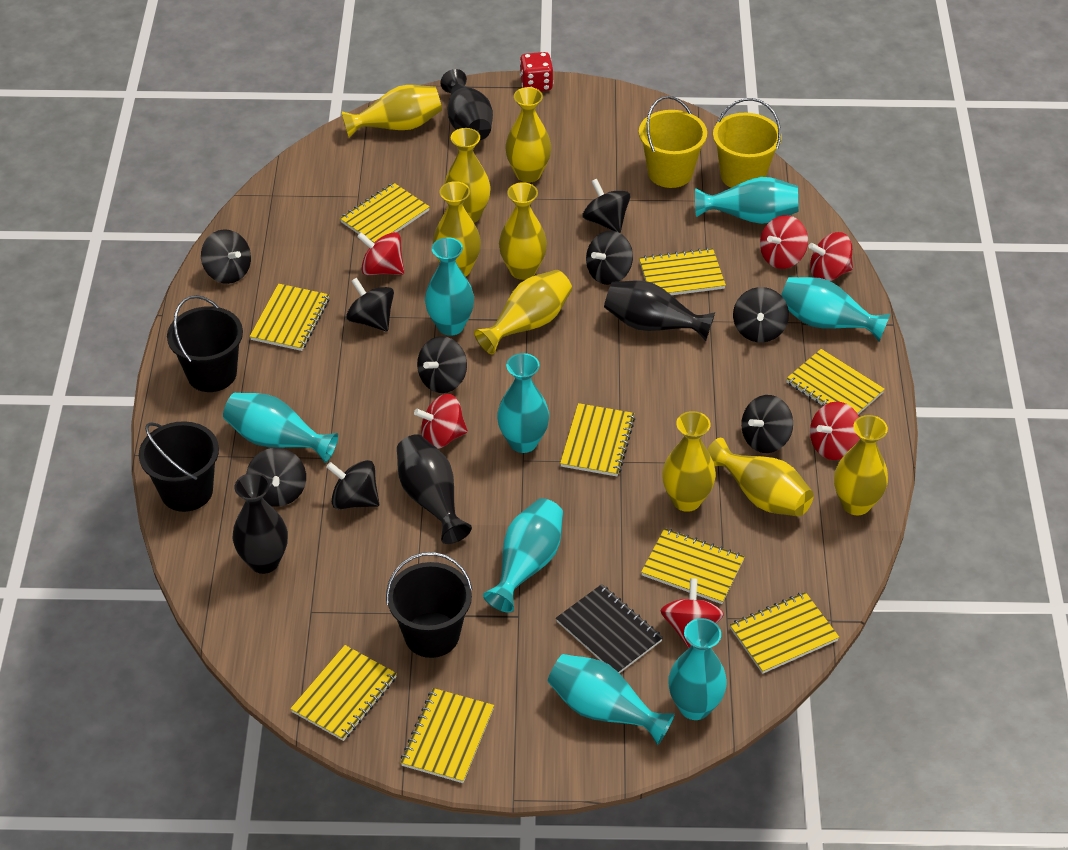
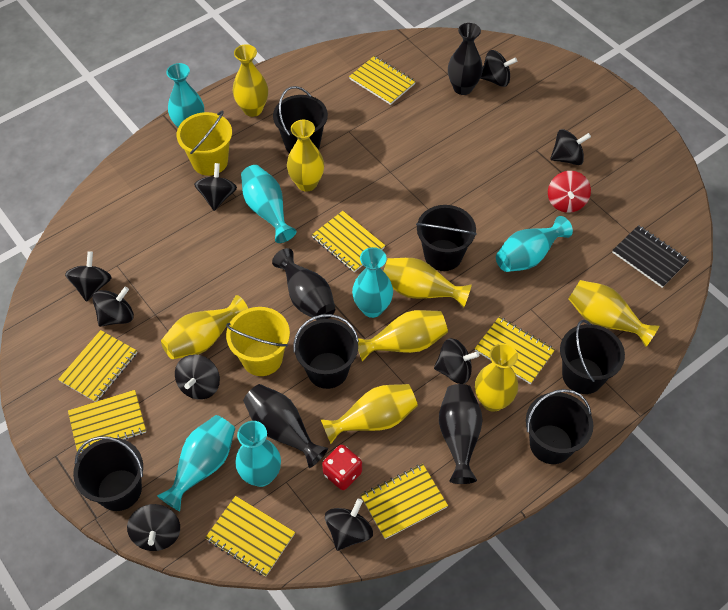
black bucket: [139,421,219,512] [167,295,243,392] [386,552,473,658] = 3 -> [73,436,143,511] [273,86,328,153] [293,314,359,389] [416,205,477,271] [526,389,593,464] [560,320,625,394] = 6
red spinning top: [357,232,404,275] [414,394,468,449] [661,578,724,648] [760,215,808,269] [808,232,853,281] [810,402,860,460] = 6 -> [548,171,591,213] = 1
turquoise vase: [223,393,338,463] [425,237,474,336] [483,498,563,612] [497,353,549,453] [548,654,675,745] [668,618,727,720] [695,177,799,224] [781,277,890,342] = 8 -> [157,415,235,511] [166,63,204,128] [235,421,281,487] [241,165,297,243] [352,247,393,318] [496,216,573,272] = 6
yellow notebook: [250,284,329,351] [290,645,397,741] [340,182,430,243] [400,688,494,783] [560,403,635,476] [639,248,726,295] [641,528,745,604] [730,592,839,674] [786,349,885,414] = 9 -> [58,330,137,402] [68,390,146,453] [205,496,295,577] [312,211,385,272] [349,56,416,105] [361,464,448,539] [475,317,555,384] = 7
yellow vase: [341,85,442,138] [433,181,481,277] [445,128,491,223] [474,270,572,355] [499,182,547,280] [505,87,551,183] [662,411,716,512] [707,438,814,517] [834,415,888,516] = 9 -> [161,295,248,359] [233,44,268,117] [287,120,324,192] [321,384,418,444] [358,310,448,362] [384,258,472,308] [475,343,518,412] [569,280,659,347] = 8

